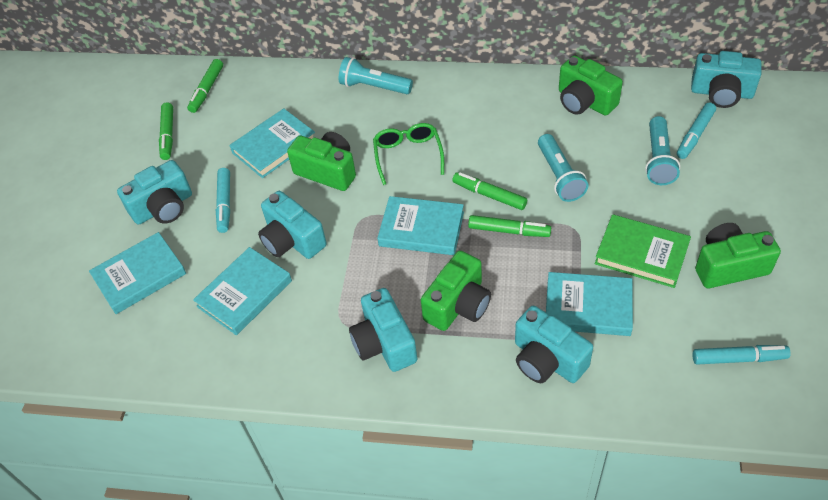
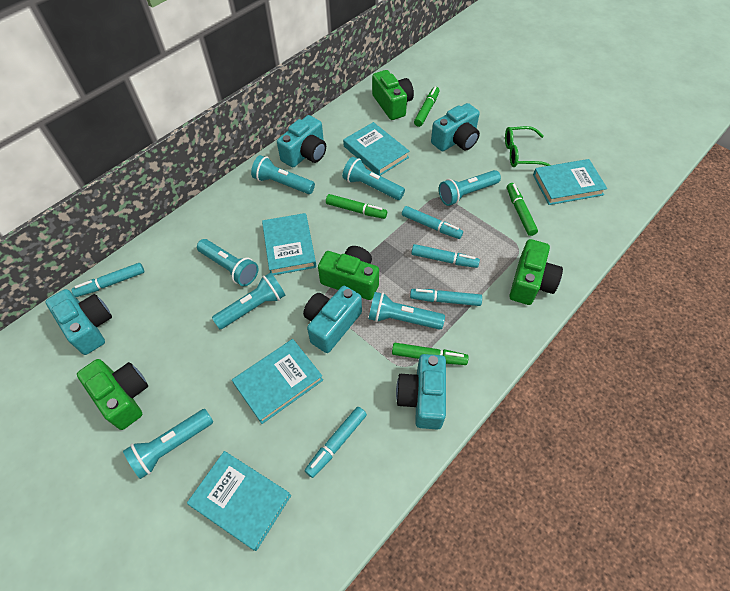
green book: [595,214,691,288] = 1 -> none = 0
turquoise flashlight: [339,57,413,94] [538,134,589,202] [645,116,680,185] = 3 -> [123,409,213,479] [197,239,258,286] [212,273,285,329] [251,155,315,194] [342,157,405,200] [369,292,445,330] [439,170,501,206] = 7
turquoise marker: [216,168,230,233] [677,102,716,159] [692,345,791,365] = 3 -> [71,263,144,297] [305,407,367,478] [402,206,463,239] [410,289,482,306] [411,244,480,268] = 5

